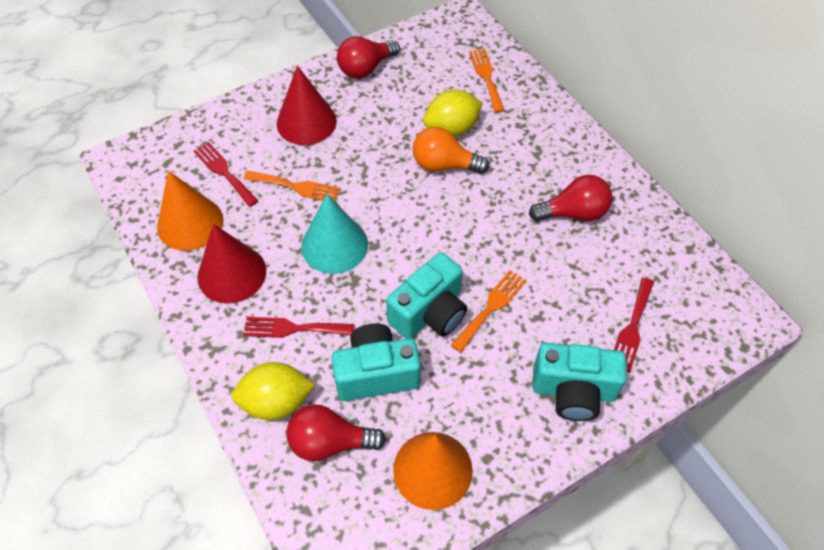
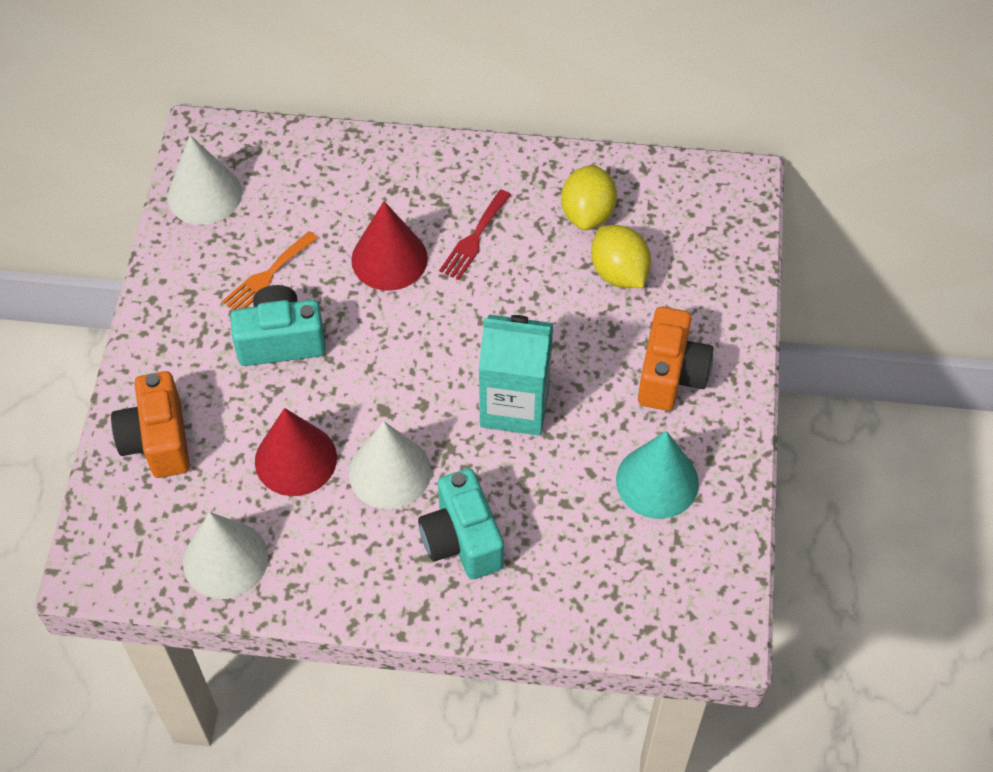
orange camera: none = 0 -> [111,371,190,478] [638,306,713,411] = 2
orange cone: [157,171,223,251] [393,432,473,510] = 2 -> none = 0
orange fork: [244,171,340,201] [451,270,527,353] [469,49,505,113] = 3 -> [222,231,318,310] = 1
orange light bulb: [413,127,489,174] = 1 -> none = 0
red fork: [194,142,258,207] [243,317,354,338] [614,277,654,373] = 3 -> [439,190,511,280] = 1
red light bulb: [286,404,386,461] [337,36,400,79] [529,175,612,221] = 3 -> none = 0
turquoise camera: [331,323,421,401] [386,252,467,339] [533,343,626,421] = 3 -> [230,285,326,366] [418,468,504,579] = 2
turquoise carton: none = 0 -> [479,314,553,436] = 1
white cone: none = 0 -> [168,135,242,225] [183,512,268,599] [349,422,431,509] = 3

